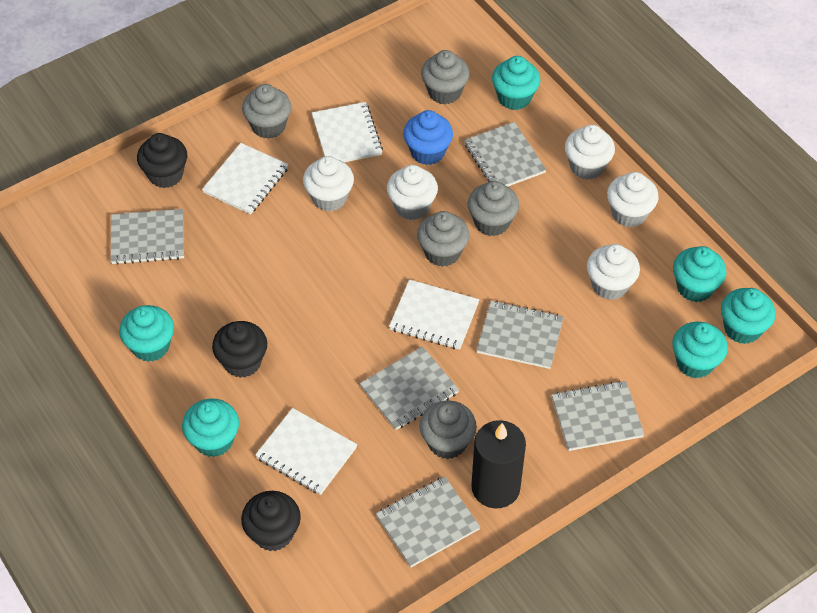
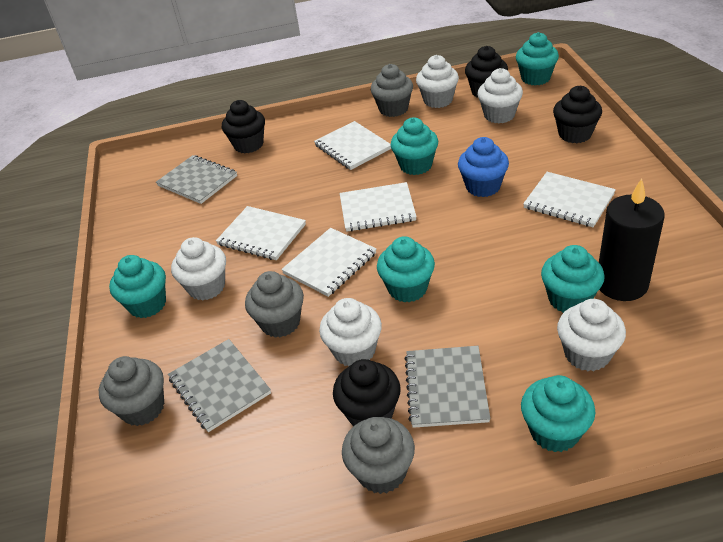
black cupcake: [137,133,187,188] [212,321,267,378] [241,491,301,551] = 3 -> [222,100,265,154] [333,359,401,426] [465,46,508,98] [553,86,602,143] = 4
grey cupcake: [242,84,291,139] [417,211,469,267] [420,400,477,459] [421,50,470,104] [468,181,519,236] = 5 -> [99,356,164,426] [245,271,304,338] [342,417,415,494] [371,64,413,117] = 4
grey notebook: [111,209,184,265] [360,346,459,430] [376,476,480,568] [464,122,547,186] [477,301,564,369] [552,380,645,451] = 6 -> [156,155,237,204] [168,339,271,432] [404,346,490,428] = 3
white notebook: [202,143,289,215] [255,408,357,495] [312,102,383,162] [389,279,479,350] = 4 -> [216,206,306,260] [281,228,376,297] [314,121,391,170] [340,182,417,232] [523,172,616,227] = 5

